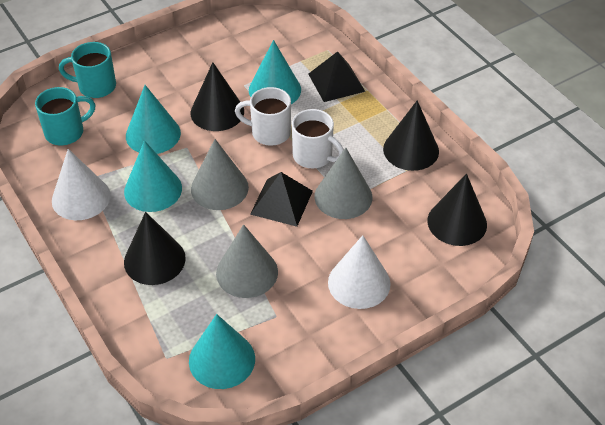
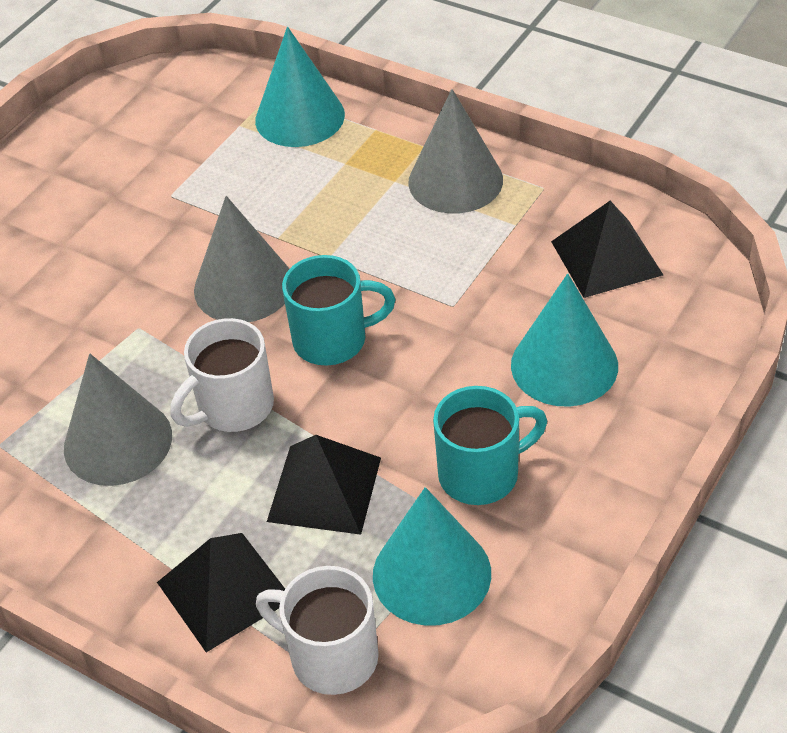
black cone: [124,212,186,285] [191,62,244,131] [383,100,439,171] [427,174,487,246] = 4 -> none = 0
black pyramid: [250,172,313,227] [308,51,365,102] = 2 -> [157,533,285,652] [267,435,381,535] [551,201,663,298] = 3
turquoise cone: [124,140,182,212] [126,85,181,154] [189,314,255,389] [249,40,301,104] = 4 -> [255,27,345,147] [373,487,491,626] [511,274,618,407] = 3
white cone: [52,149,111,220] [328,235,391,309] = 2 -> none = 0

